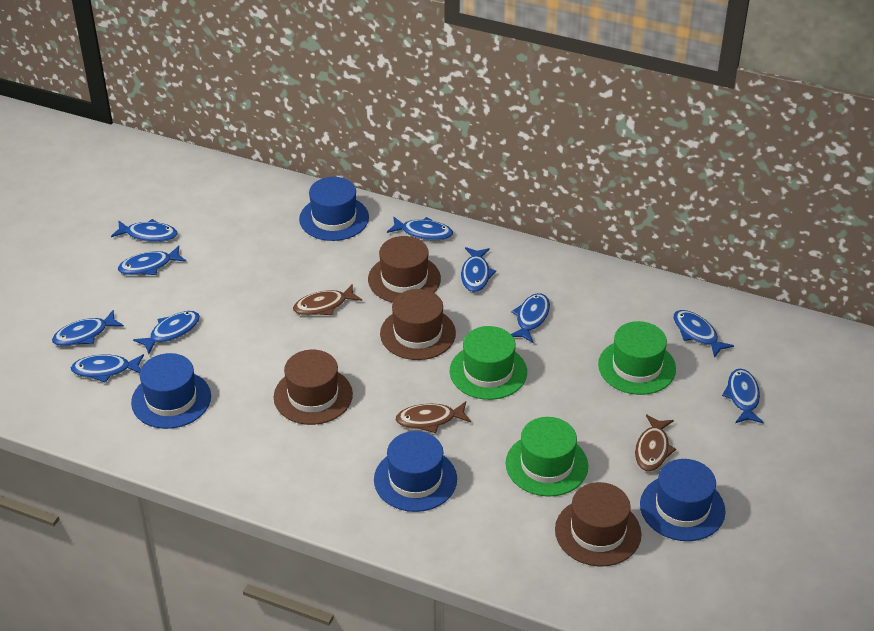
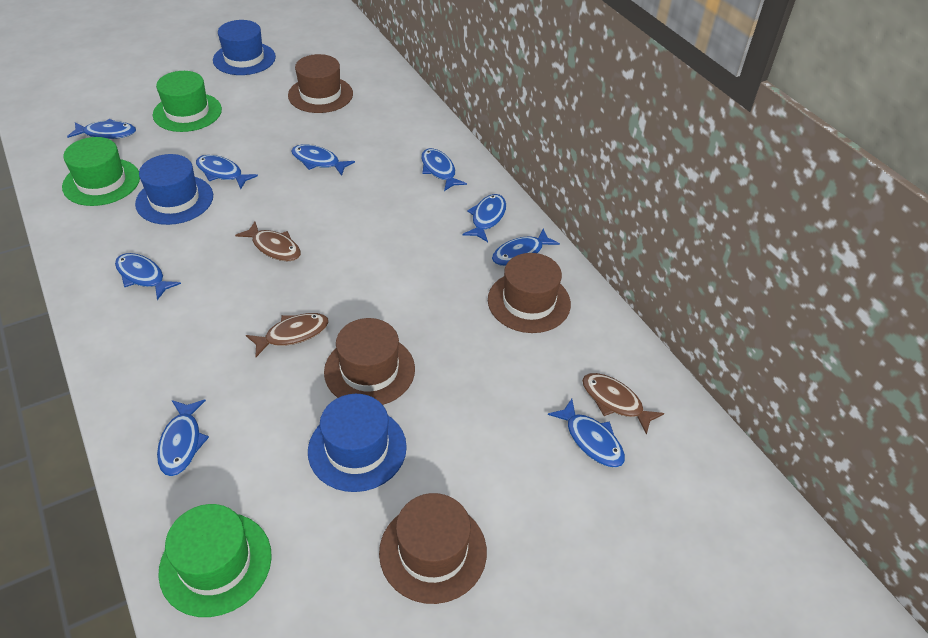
blue fish: [52,310,124,346] [71,354,144,383] [111,219,178,242] [118,246,186,275] [133,311,200,354] [387,217,453,240] [461,247,496,292] [511,293,550,343] [673,310,734,358] [722,369,764,423] = 10 -> [67,119,136,139] [115,253,181,300] [157,400,209,476] [196,155,258,189] [291,144,355,176] [421,148,467,191] [463,194,506,242] [492,228,560,266] [548,399,625,467] = 9
blue hat: [131,353,211,429] [299,177,369,241] [374,431,457,512] [640,459,726,541] = 4 -> [135,154,213,225] [213,20,276,75] [308,394,407,492] = 3

